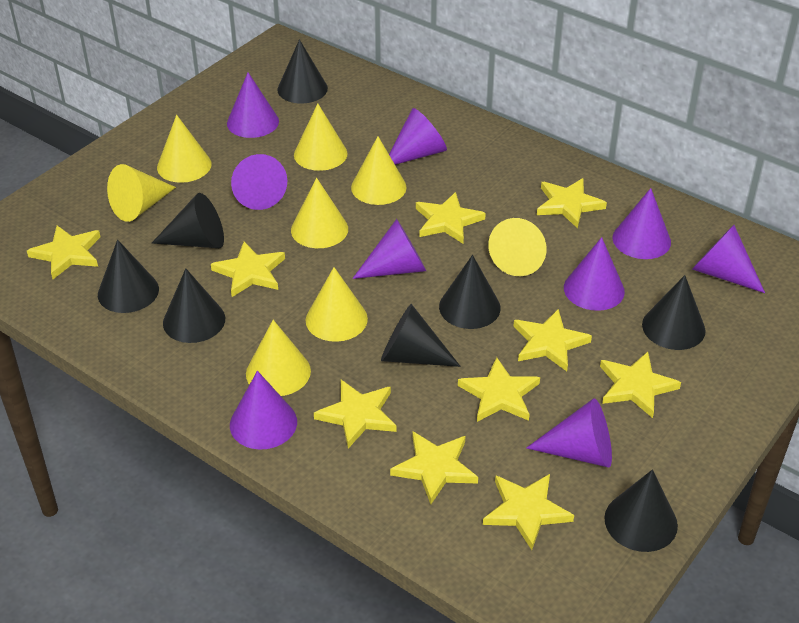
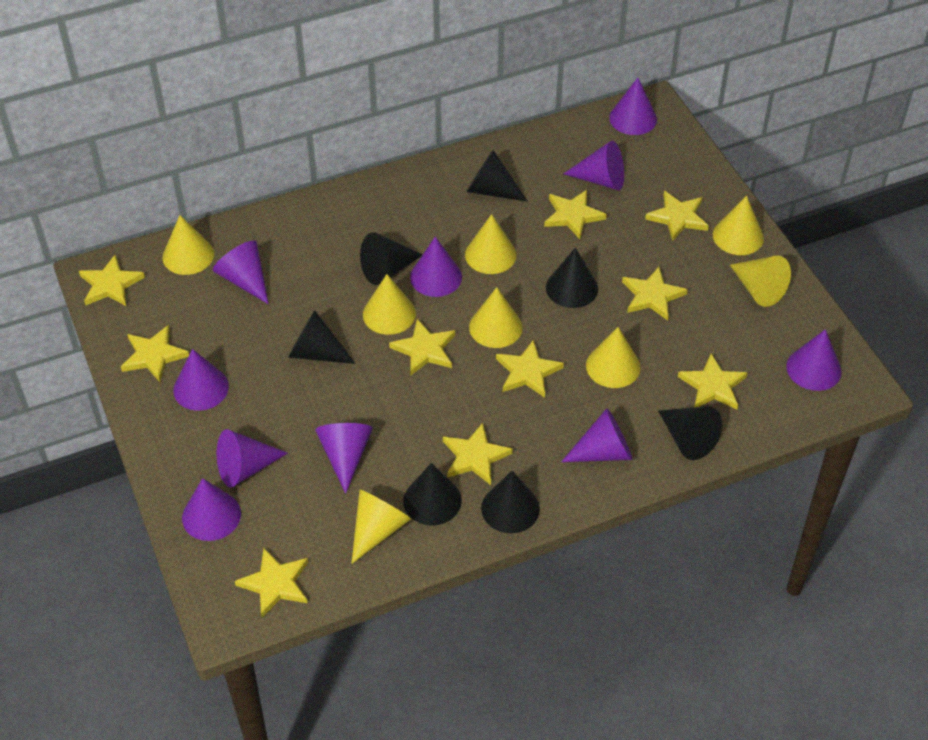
black cone: [98,239,159,313] [152,193,224,248] [163,268,225,343] [277,39,328,104] [381,304,461,367] [439,255,501,329] [604,470,678,552] [642,275,706,350] = 8 -> [288,310,356,364] [360,233,423,285] [403,463,462,526] [467,150,527,201] [481,471,540,533] [546,248,598,308] [658,406,722,460] = 7
purple cone: [227,73,279,138] [230,371,297,450] [231,154,287,210] [352,219,426,279] [389,108,447,165] [526,398,612,467] [564,237,625,311] [613,188,671,259] [692,225,765,293] = 9 -> [173,349,229,411] [182,478,241,541] [213,240,269,304] [217,429,288,487] [315,423,373,494] [410,237,462,297] [561,408,632,462] [563,140,624,190] [609,77,657,135] [786,329,842,391] = 10

